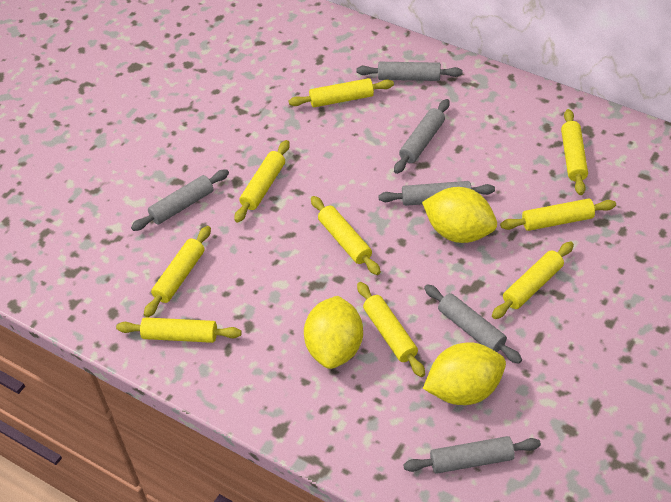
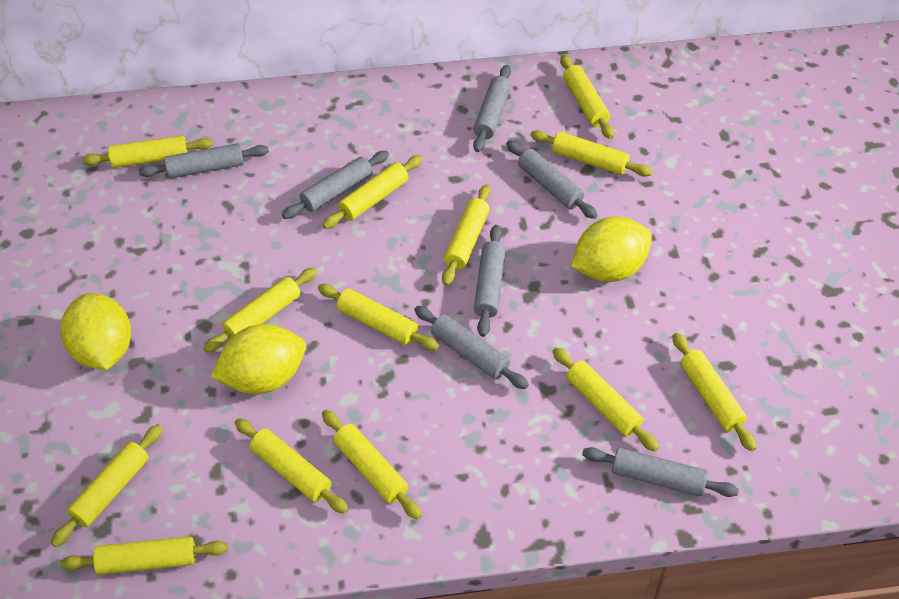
grey rolling pin: [131,169,229,231] [356,62,463,81] [378,181,495,206] [394,99,449,174] [403,436,541,474] [424,284,522,364] = 6 -> [138,143,269,178] [282,151,389,219] [414,306,529,389] [473,65,511,152] [474,225,506,337] [506,140,598,219] [582,447,739,497] = 7
yellow rolling pin: [116,317,242,343] [144,226,211,317] [234,140,290,223] [289,78,394,107] [311,196,381,275] [357,282,425,377] [492,242,574,319] [500,198,616,231] [561,109,588,195] = 9 -> [51,424,163,547] [60,536,228,575] [82,136,213,168] [204,267,317,353] [235,418,349,514] [318,284,439,351] [322,155,423,229] [322,410,422,520] [442,184,491,286] [530,130,652,177] [553,347,659,452] [560,55,614,139] [672,333,756,451] = 13

